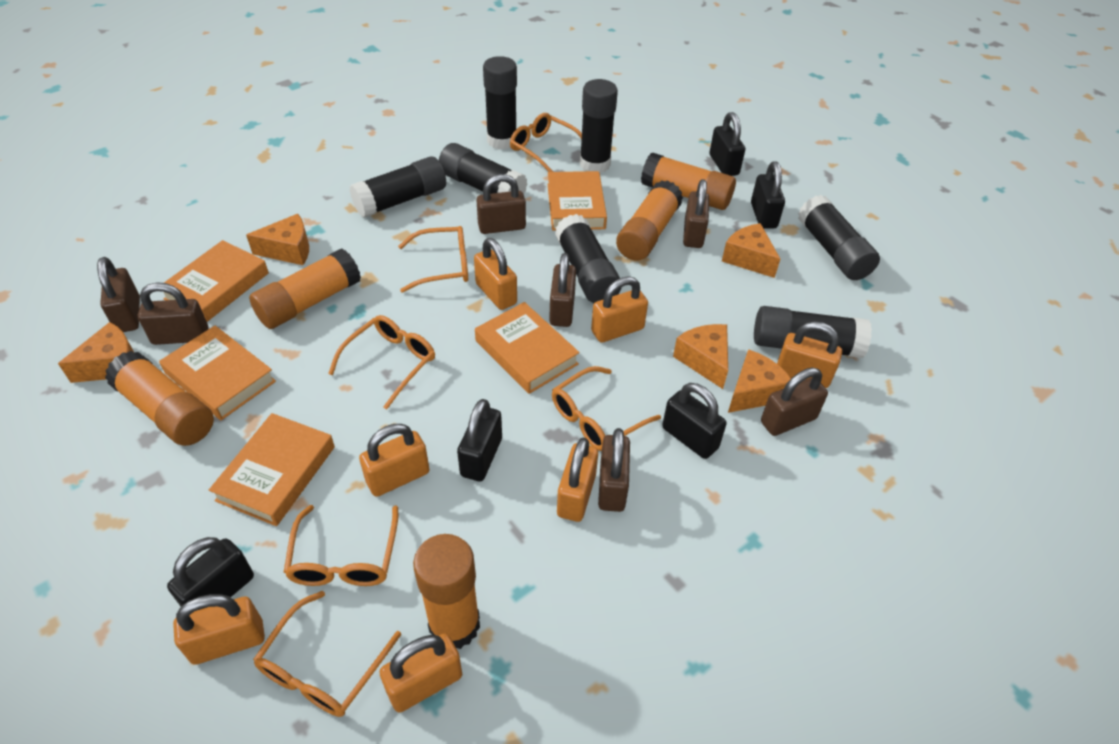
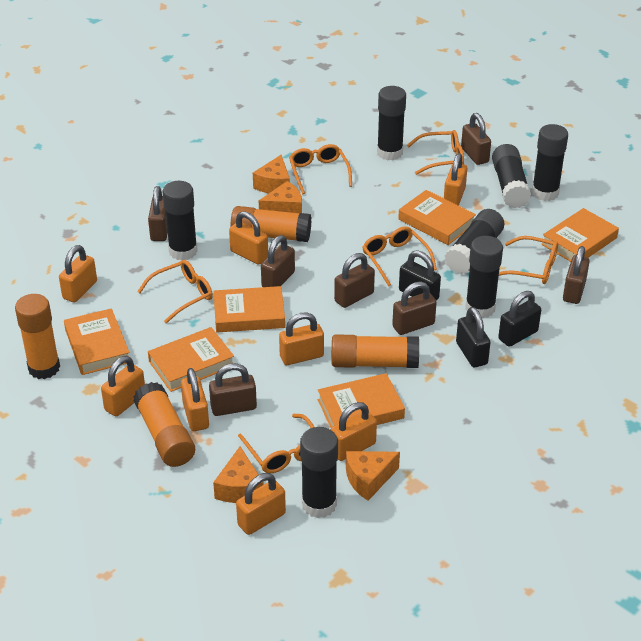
black padlock: [167,537,254,610] [457,399,502,481] [662,383,726,459] [709,112,745,176] [751,161,785,229] = 5 -> [399,250,441,301] [456,307,491,367] [498,291,541,347] = 3
orange book: [159,326,276,420] [164,240,269,322] [209,413,335,526] [475,302,580,394] [548,171,607,230] = 5 -> [64,308,130,375] [148,327,234,392] [214,286,285,333] [318,373,405,427] [398,190,476,245] [541,208,619,262] = 6
orange cheese: [58,322,134,383] [246,214,309,265] [673,324,728,389] [722,223,780,278] [728,349,791,413] = 5 -> [213,446,264,503] [253,155,290,193] [259,181,302,213] [346,451,400,501] = 4
orange glue stick: [105,351,214,446] [249,248,361,329] [413,534,480,649] [616,180,683,261] [641,153,736,210] = 5 -> [15,294,60,379] [133,382,195,467] [231,206,311,242] [331,334,419,368] = 4
orange padlock: [173,594,265,665] [359,424,430,497] [379,633,462,713] [474,238,517,310] [557,438,598,522] [591,276,648,343] [777,321,842,388] = 7 -> [59,245,97,303] [101,356,145,417] [181,368,209,431] [229,211,268,265] [236,473,286,535] [279,312,324,365] [330,402,377,461] [444,153,467,206] = 8

